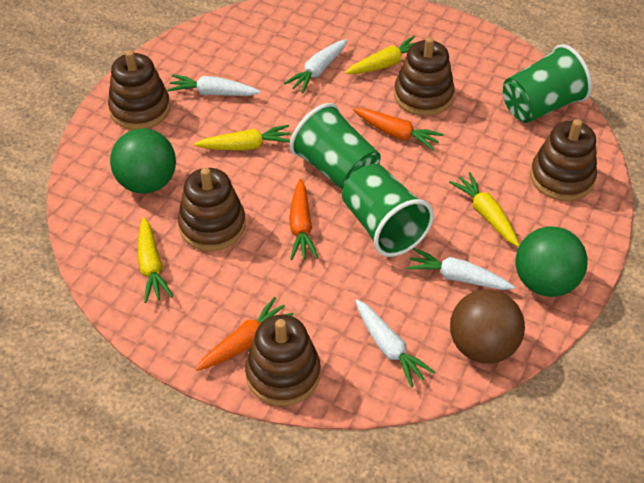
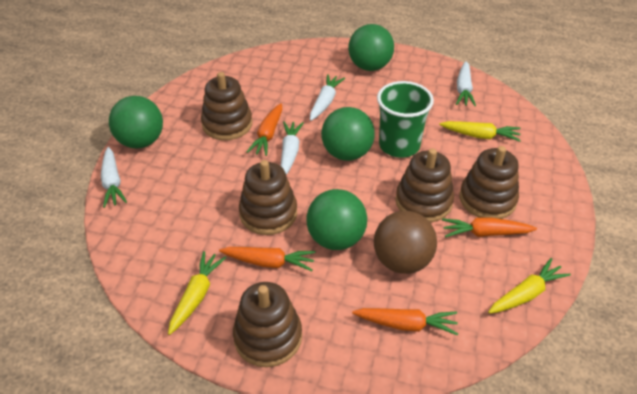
green ball: [110,128,176,194] [516,226,588,297] = 2 -> [109,96,163,148] [306,189,367,250] [321,107,375,161] [348,24,394,71] = 4
green cup: [290,103,381,190] [342,164,434,257] [503,44,592,123] = 3 -> [377,81,434,158] = 1
orange carrot: [195,297,294,371] [289,179,318,260] [353,108,444,151] = 3 -> [219,247,316,271] [247,103,282,156] [352,308,458,336] [442,217,537,237] = 4
yellow carrot: [138,217,173,303] [194,125,291,151] [345,36,415,74] [449,172,519,247] = 4 -> [168,251,226,335] [439,121,521,142] [488,258,571,314] = 3

